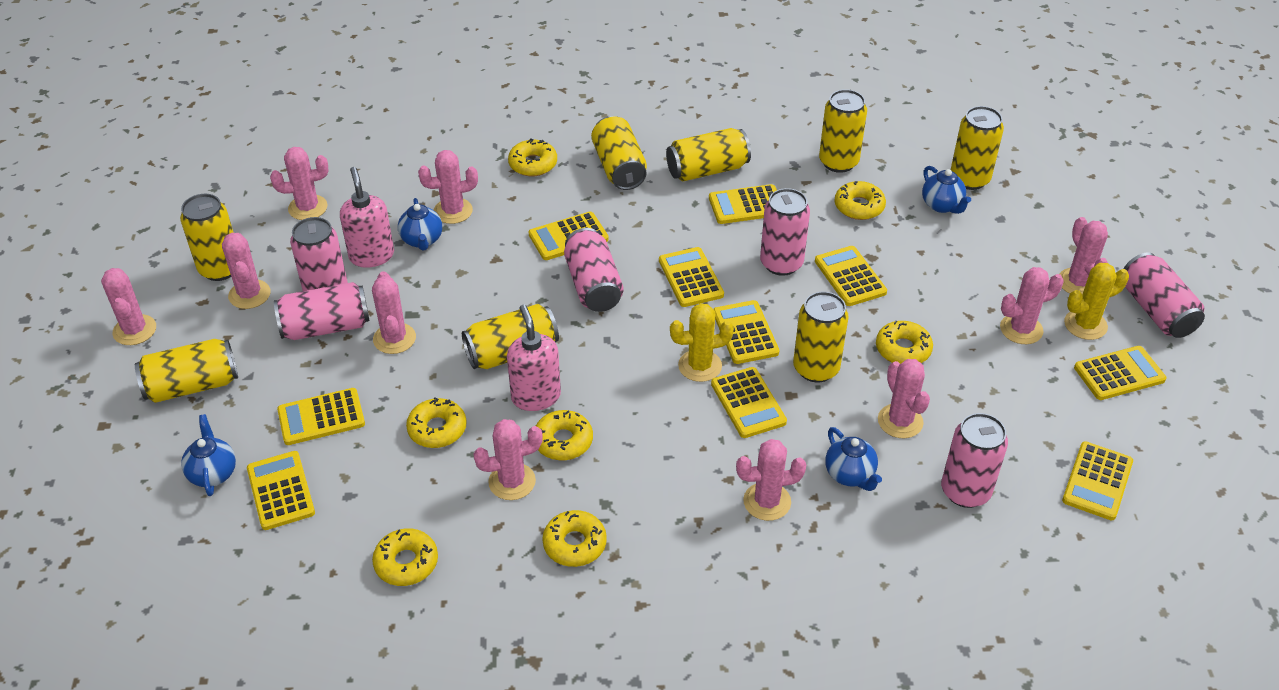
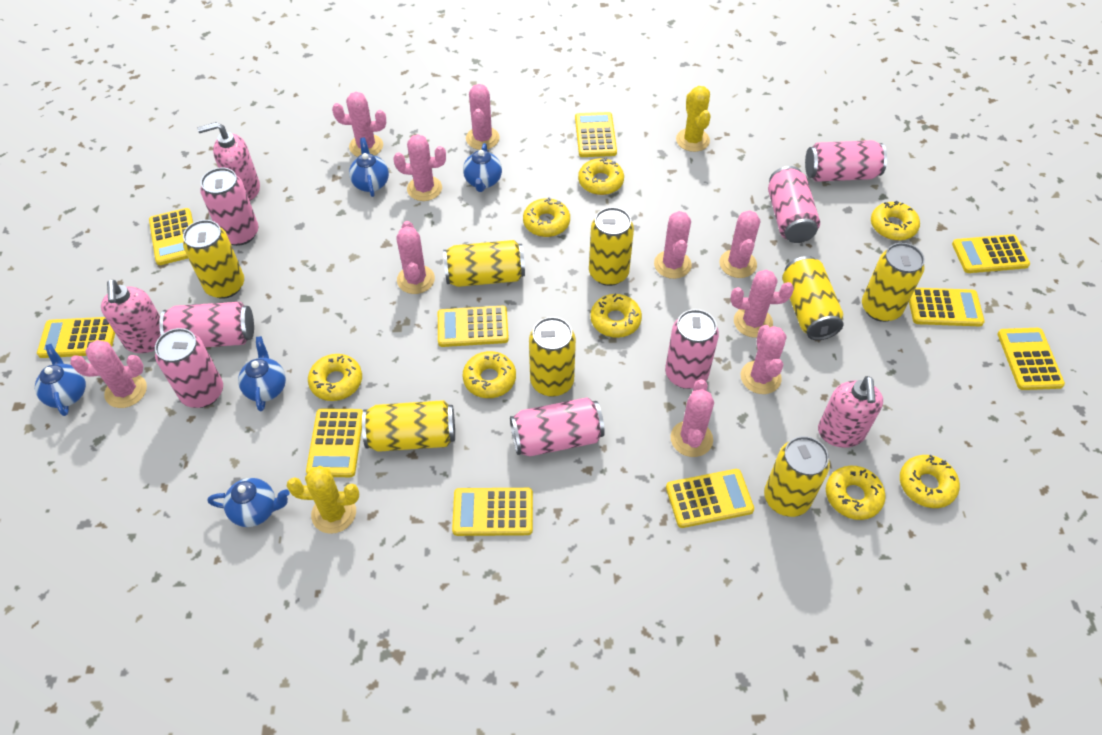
blue teapot: [181,414,236,496] [398,198,442,251] [825,427,882,491] [922,166,971,214] = 4 -> [35,344,86,416] [208,478,290,527] [238,336,286,412] [349,138,389,197] [463,143,502,192] = 5
pink can: [274,282,370,340] [290,217,348,291] [564,228,624,312] [760,188,810,276] [941,413,1008,508] [1123,252,1205,338] = 6 -> [155,328,223,408] [159,302,254,347] [200,168,258,246] [510,397,605,456] [665,309,719,389] [768,166,820,243] [805,140,887,182] = 7
pink soap dispenser: [340,167,394,268] [507,305,561,411] = 2 -> [101,280,161,353] [197,122,260,201] [818,376,883,448] = 3
yellow donut: [372,528,438,586] [406,397,467,448] [508,138,557,176] [536,410,593,460] [542,510,607,567] [834,181,886,220] [876,321,933,364] = 7 -> [308,354,362,401] [463,351,516,398] [523,198,570,237] [578,157,624,195] [590,294,642,338] [826,466,886,520] [871,201,920,240] [900,455,960,508] = 8

